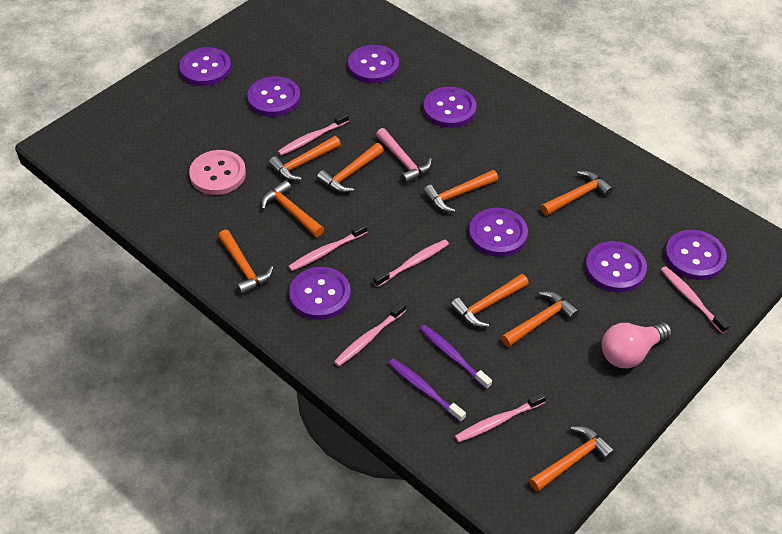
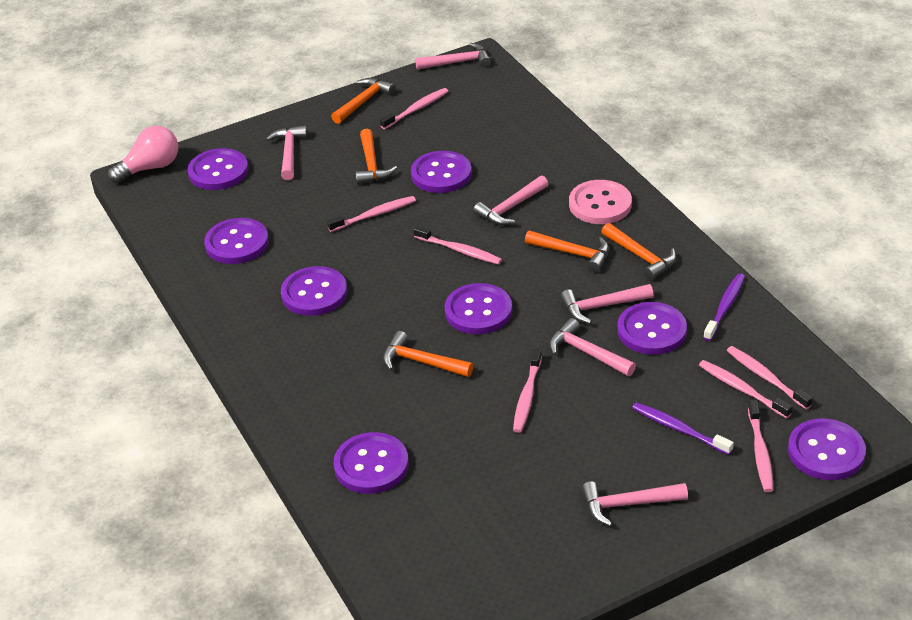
orange hammer: [218,230,274,295] [261,180,324,237] [269,136,341,181] [317,143,384,193] [423,170,498,212] [450,274,529,327] [501,291,579,347] [529,426,615,492] [541,171,613,216] = 9 -> [331,78,395,124] [355,129,397,184] [383,331,473,377] [525,230,609,272] [601,223,677,280] = 5
pink hammer: [376,128,432,184] = 1 -> [266,126,307,180] [415,43,491,70] [473,176,548,225] [549,318,636,376] [560,284,654,324] [581,481,688,527] = 6
pink toothbrush: [278,112,349,155] [288,223,367,271] [334,301,406,366] [373,240,449,287] [455,392,546,442] [661,266,730,334] = 6 -> [327,196,416,232] [380,88,448,129] [414,226,502,265] [513,348,542,433] [699,360,792,418] [727,346,813,410] [748,400,773,492] = 7

